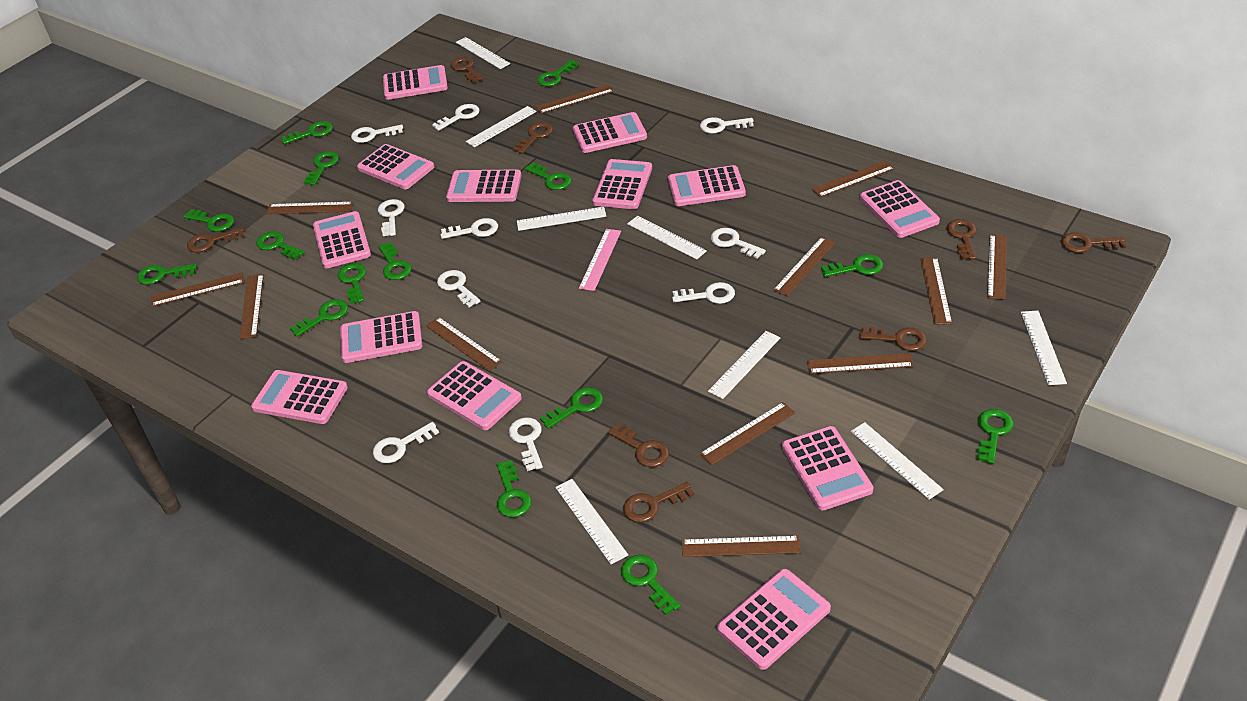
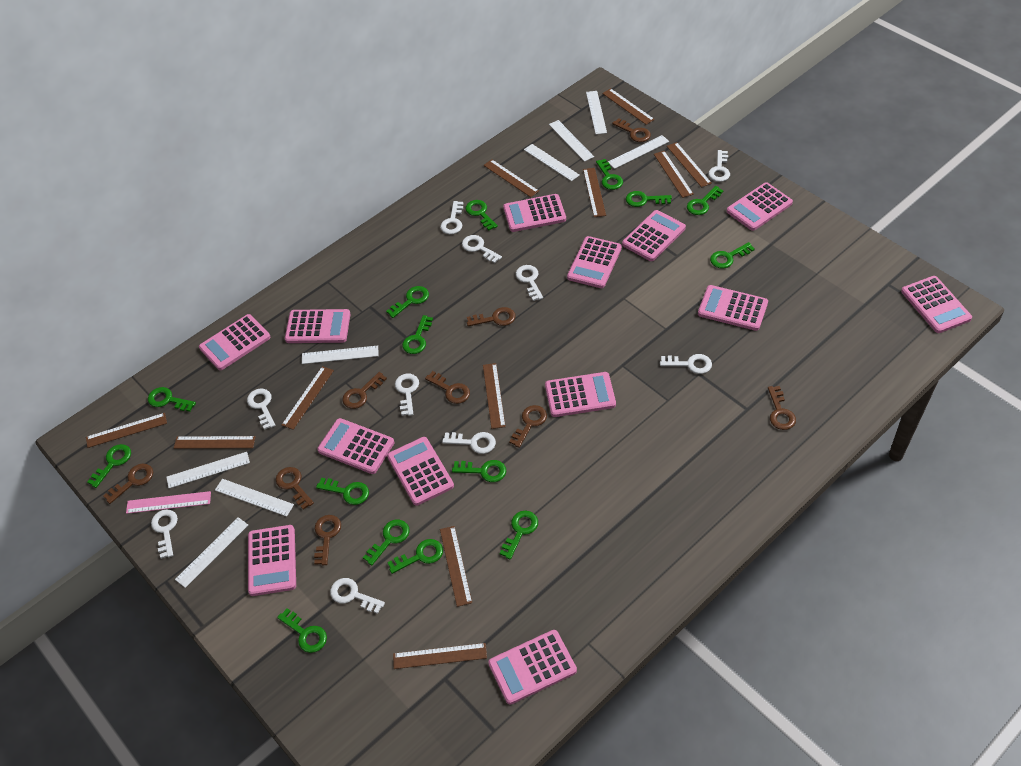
brown key: [187,227,244,253] [450,57,483,83] [513,122,553,154] [608,423,669,467] [623,482,694,523] [859,327,927,351] [947,219,977,260] [1061,232,1126,253] = 8 -> [103,464,153,504] [276,467,314,510] [314,515,341,565] [342,372,387,409] [425,371,470,404] [467,307,516,326] [509,405,547,448] [612,118,651,142] [768,386,796,430] = 9
brown ruler: [151,272,244,307] [240,274,264,339] [266,202,353,214] [426,317,502,371] [536,84,614,114] [682,536,801,557] [700,402,795,465] [773,237,836,297] [807,353,914,374] [812,161,895,197] [920,257,952,325] [987,234,1007,300] = 12 -> [86,413,167,448] [174,436,256,449] [282,366,334,430] [393,643,487,669] [440,526,472,607] [483,159,539,197] [483,363,506,429] [583,168,606,217] [602,88,655,125] [654,151,694,198] [667,142,712,188] = 11

